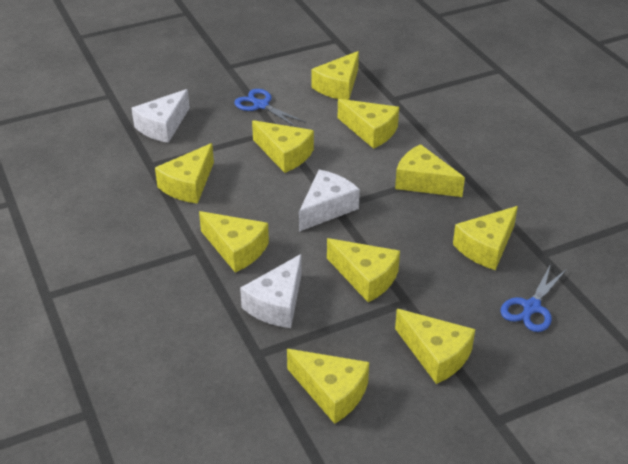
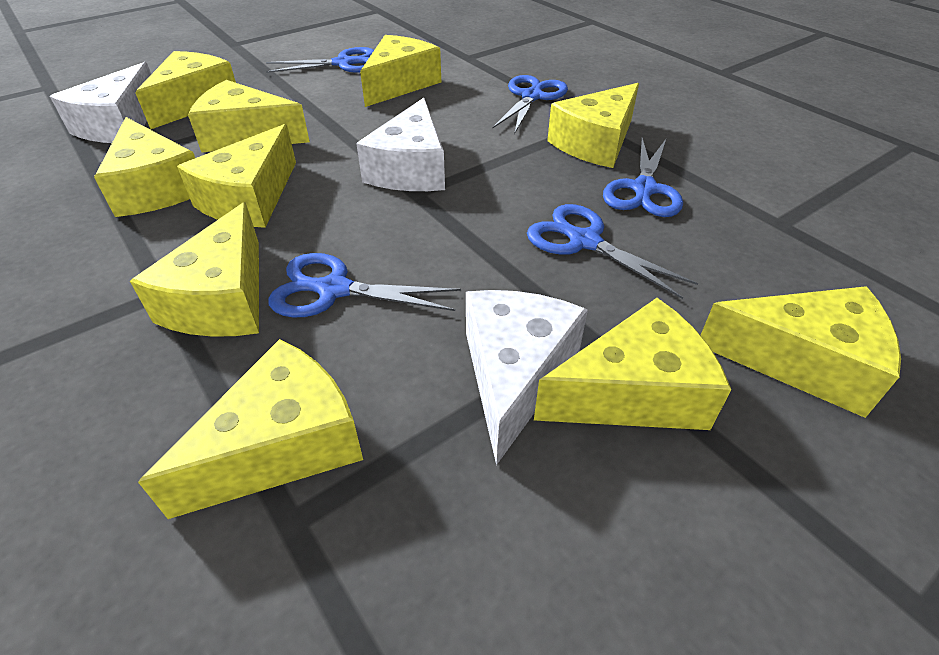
blue scissors: [234,89,305,127] [500,264,567,332] = 2 -> [266,47,374,73] [268,253,461,318] [493,75,568,134] [527,204,699,299] [603,138,683,217] = 5

